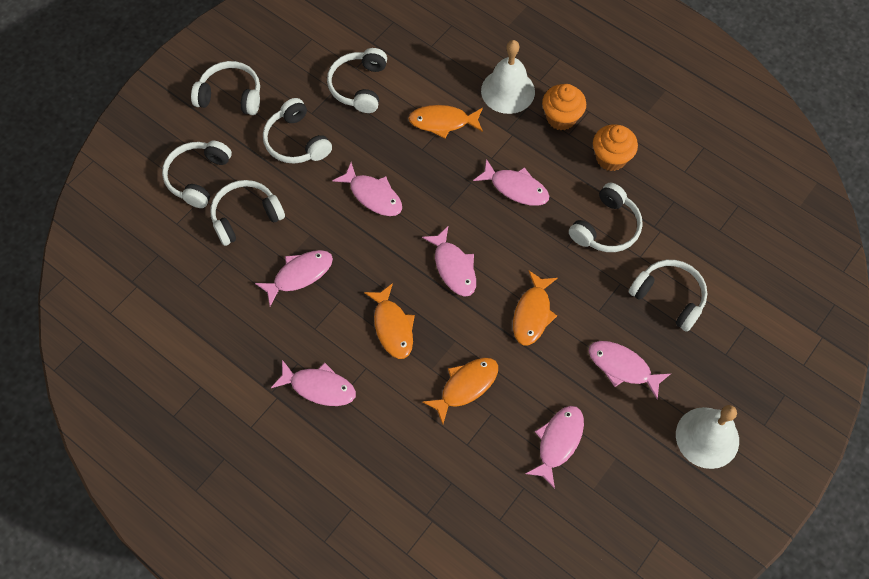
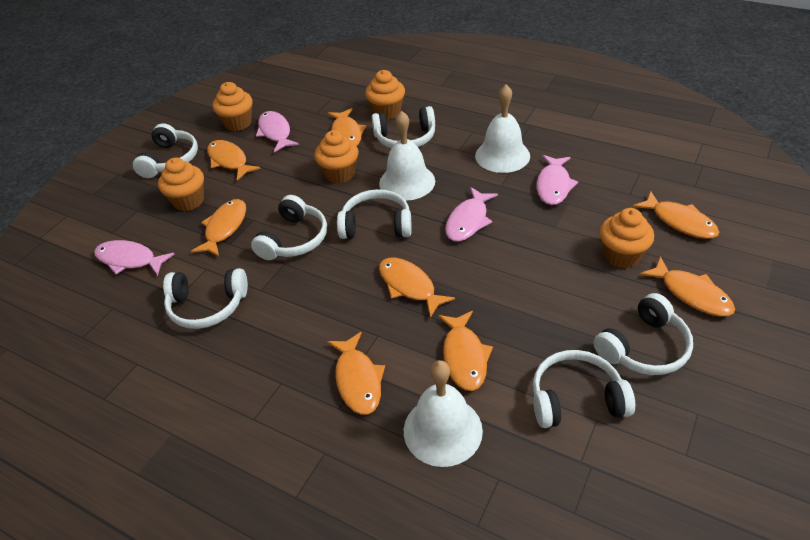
orange cupcake: [542,84,586,130] [593,124,638,171] = 2 -> [158,158,204,211] [213,82,253,131] [314,130,359,184] [365,70,405,120] [600,208,654,268] = 5
orange fish: [364,283,415,359] [408,105,483,138] [423,358,498,424] [513,270,557,345] = 4 -> [191,199,246,257] [207,140,261,181] [327,332,385,415] [328,108,366,146] [379,258,455,318] [438,311,493,391] [633,191,719,239] [640,256,735,317] = 8
pink fish: [255,250,333,306] [271,360,356,406] [332,162,402,216] [422,227,476,297] [473,159,549,206] [525,406,584,489] [589,341,670,399] = 7 -> [94,240,175,276] [256,111,299,152] [445,187,498,242] [537,155,578,205] = 4
white bell: [481,40,535,114] [676,405,739,469] = 2 -> [379,111,435,201] [404,360,483,467] [475,84,530,173] = 3

